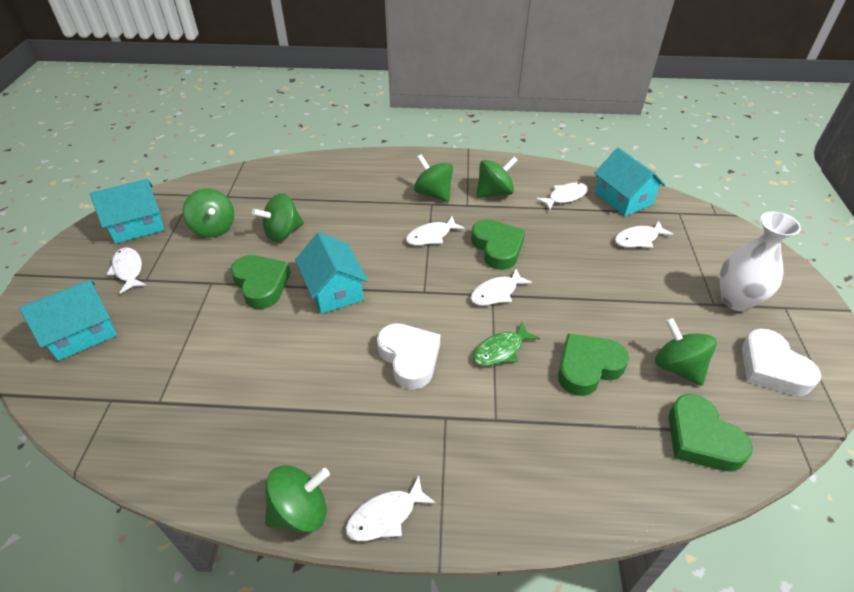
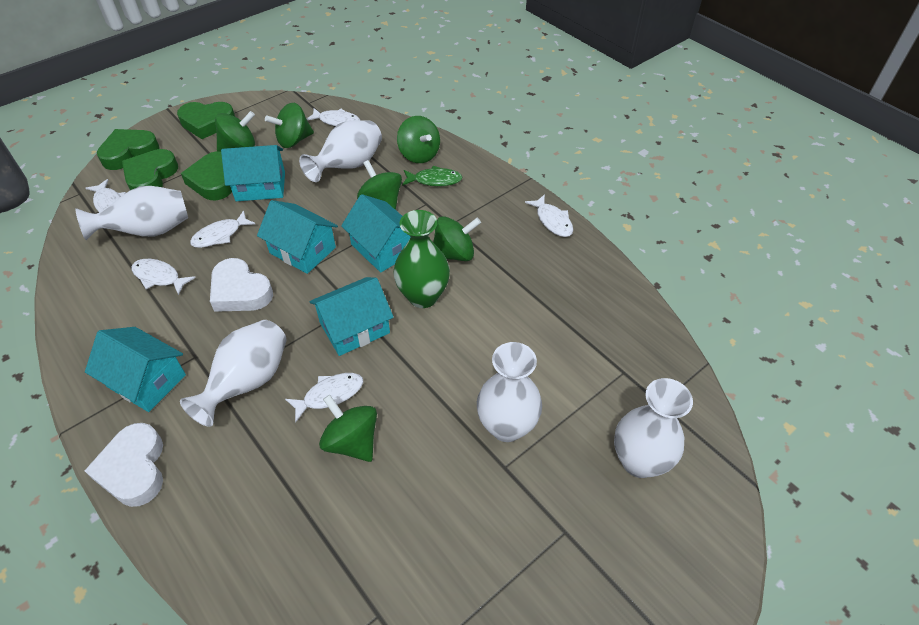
green vase: none = 0 -> [393,210,450,308] = 1
turquoise house: [19,280,117,361] [90,179,164,244] [295,232,368,314] [594,148,665,216] = 4 -> [85,327,186,412] [221,145,285,201] [257,200,338,274] [309,277,394,356] [341,194,410,272] = 5
white vase: [720,211,801,311] = 1 -> [76,186,188,240] [180,320,286,427] [299,120,382,182] [477,342,542,442] [614,378,693,478] = 5

